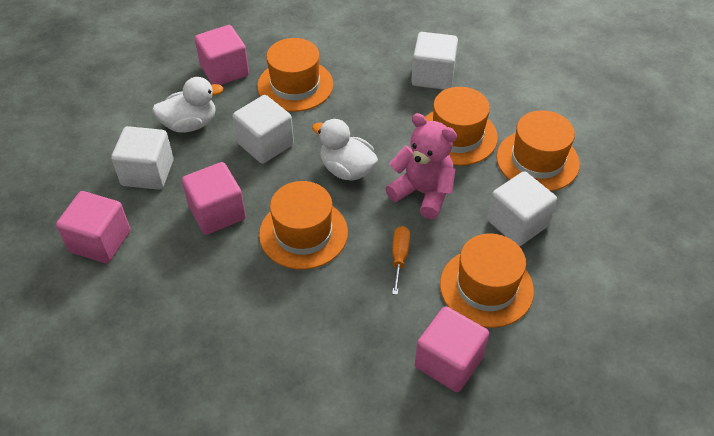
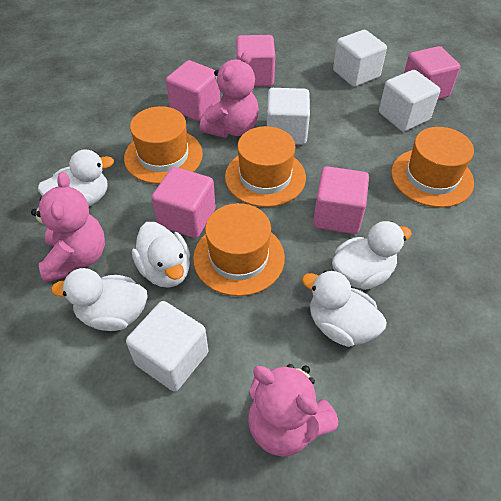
orange hat: [257,38,333,112] [259,181,348,270] [425,87,498,166] [440,233,534,328] [496,110,580,191] = 5 -> [124,106,203,184] [193,203,285,296] [225,126,306,207] [391,127,474,208] = 4
orange screwdriver: [392,226,410,295] = 1 -> none = 0
pink cube: [56,191,130,263] [182,162,246,235] [195,25,249,85] [415,306,489,392] = 4 -> [152,167,216,238] [166,60,220,121] [236,35,275,86] [313,166,369,234] [404,46,460,100] = 5
pink teddy bear: [385,113,457,219] = 1 -> [31,172,105,282] [200,50,259,138] [248,364,338,457] = 3
white duck: [152,77,223,133] [312,119,378,181] = 2 -> [38,150,114,206] [51,268,148,331] [132,222,190,288] [302,270,387,347] [332,221,412,290] = 5

